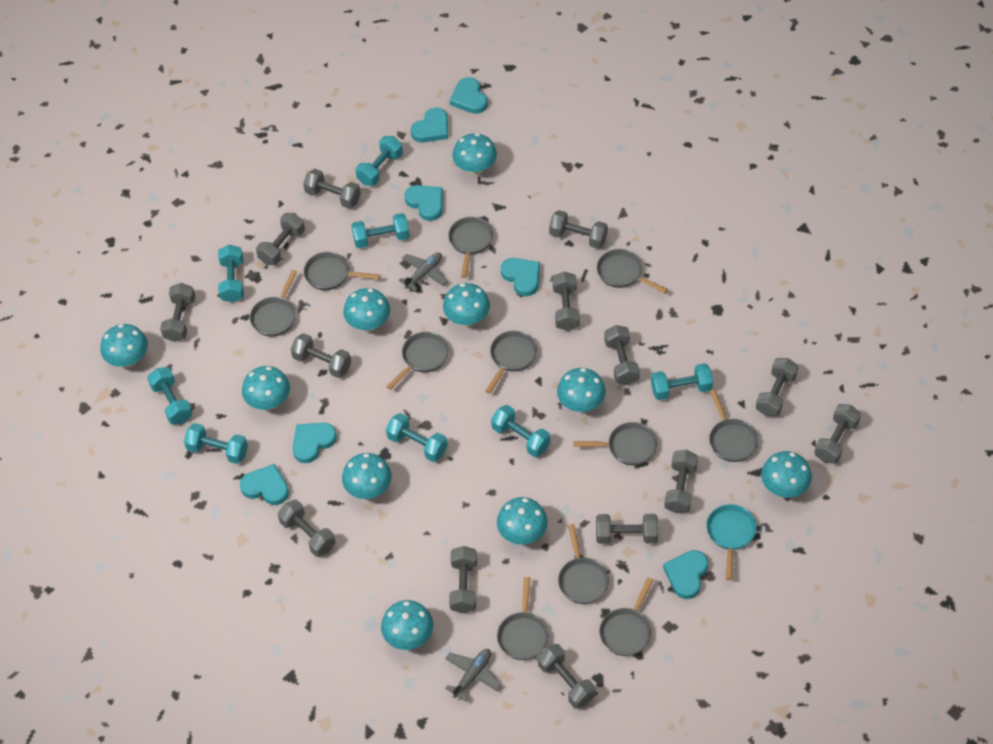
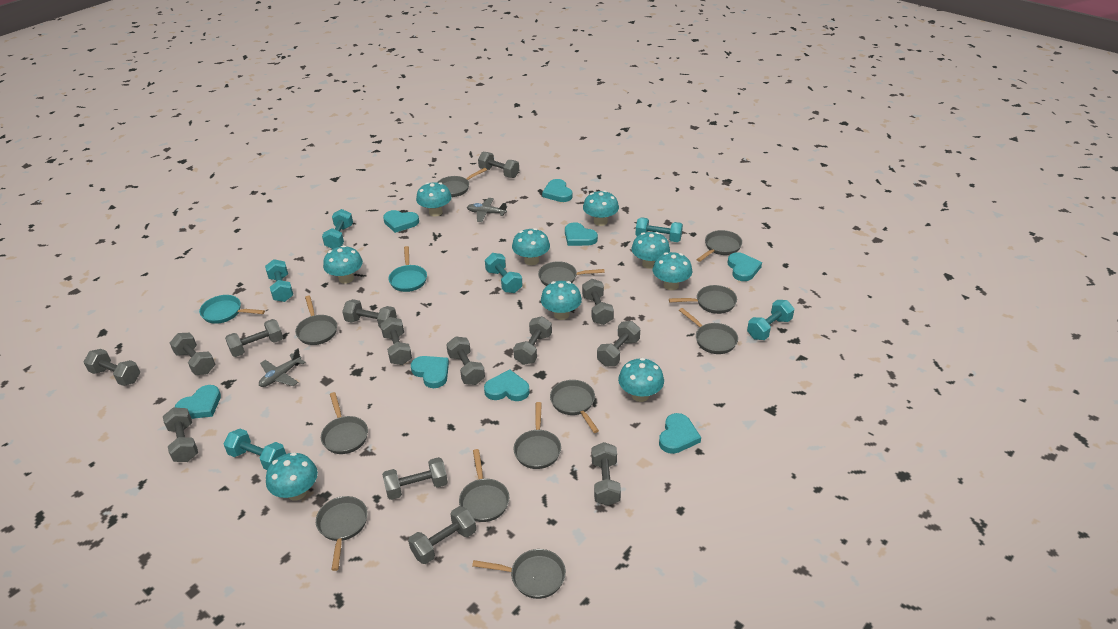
grey pan: [250,270,297,337] [304,252,380,290] [386,332,449,390] [448,217,493,278] [486,331,537,393] [497,577,549,660] [558,524,609,604] [573,422,657,465] [597,249,668,293] [599,577,653,656] [709,389,758,462] = 11 -> [295,296,337,345] [316,496,368,571] [321,392,368,454] [437,168,487,197] [459,449,509,522] [472,549,566,599] [514,402,561,469] [538,261,605,286] [550,380,599,433] [669,285,737,314] [679,308,738,354] [696,230,742,262] = 12
turquoise dumbbell: [147,367,193,425] [184,423,248,464] [218,245,244,302] [351,213,410,248] [356,136,403,186] [386,413,448,462] [491,405,551,457] [651,363,713,400] = 8 -> [224,429,286,470] [265,259,293,302] [322,209,353,249] [485,253,523,293] [635,217,683,242] [747,300,794,340] = 6
turquoise heart: [240,464,289,505] [292,423,337,463] [404,185,443,221] [411,108,448,142] [450,77,488,114] [501,258,540,296] [663,550,708,599] = 7 -> [175,385,221,419] [383,210,419,233] [411,356,449,388] [484,369,530,401] [542,179,573,202] [565,222,598,246] [659,413,701,454] [728,252,762,281] = 8
turquoise mushroom: [100,324,148,367] [242,366,290,410] [342,453,392,499] [343,288,390,331] [381,600,433,650] [443,283,490,327] [452,133,497,175] [497,497,548,545] [557,368,606,412] [761,451,812,498] = 10 -> [266,452,318,501] [323,245,363,284] [416,182,452,216] [512,228,550,265] [541,281,582,320] [583,190,619,226] [618,358,664,402] [631,232,670,269] [653,252,692,290] = 9
turquoise pan: [706,504,757,580] = 1 -> [199,295,265,324] [388,246,427,292] = 2

